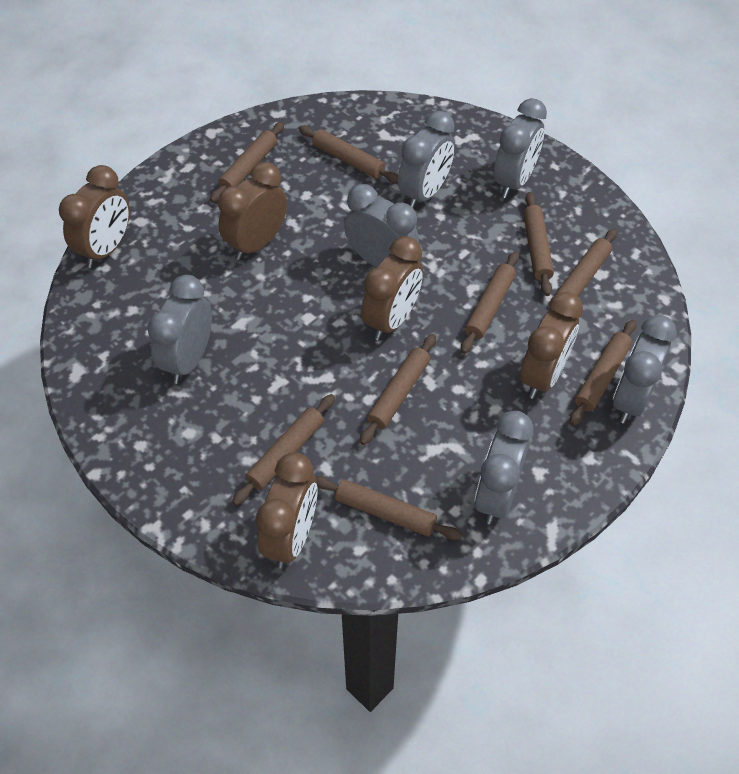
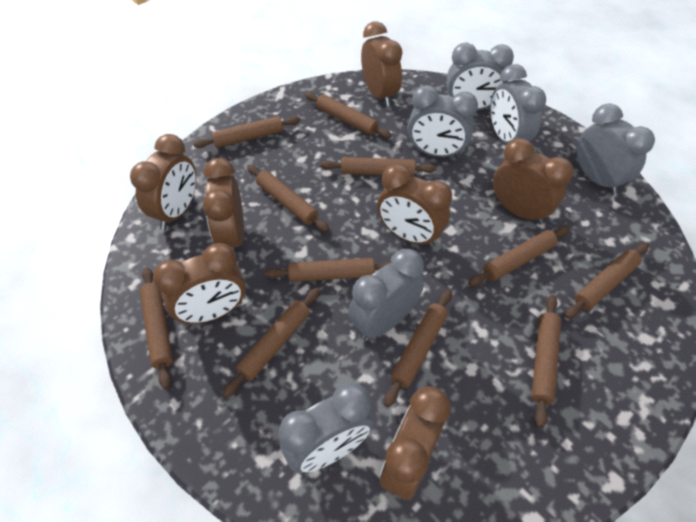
brown clock: [59,165,130,268] [218,162,287,260] [256,452,318,568] [361,236,423,341] [520,292,583,399] = 5 -> [130,134,196,230] [153,243,246,325] [203,158,244,252] [361,22,402,107] [377,164,452,248] [380,386,451,500] [493,138,574,225] = 7
brown rolling pin: [210,122,284,203] [232,394,335,505] [298,126,398,183] [315,476,462,540] [360,334,436,445] [461,251,519,354] [523,192,554,296] [549,228,617,310] [570,319,636,426] = 9 -> [140,268,173,389] [193,116,300,148] [223,288,320,398] [247,165,329,232] [265,258,391,282] [305,92,392,138] [321,157,436,176] [384,289,452,407] [468,226,570,286] [531,295,561,428] [565,243,649,319] = 11

